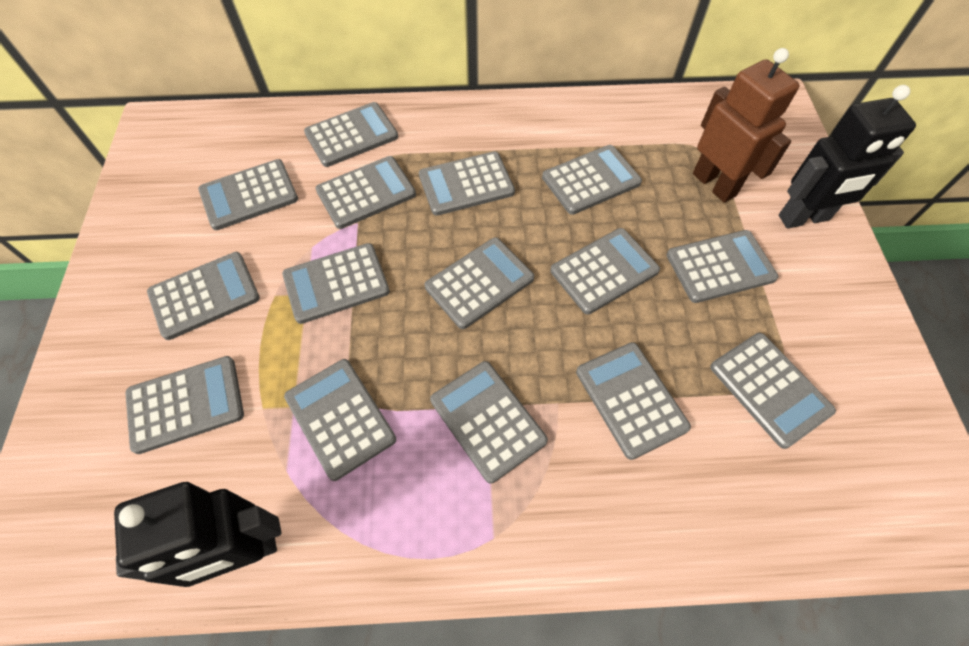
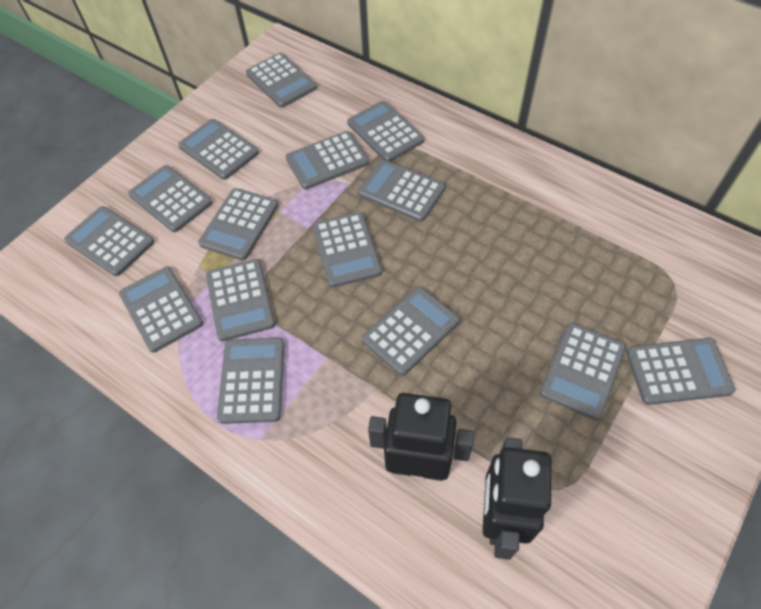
brown robot: [693,48,799,203] = 1 -> none = 0

